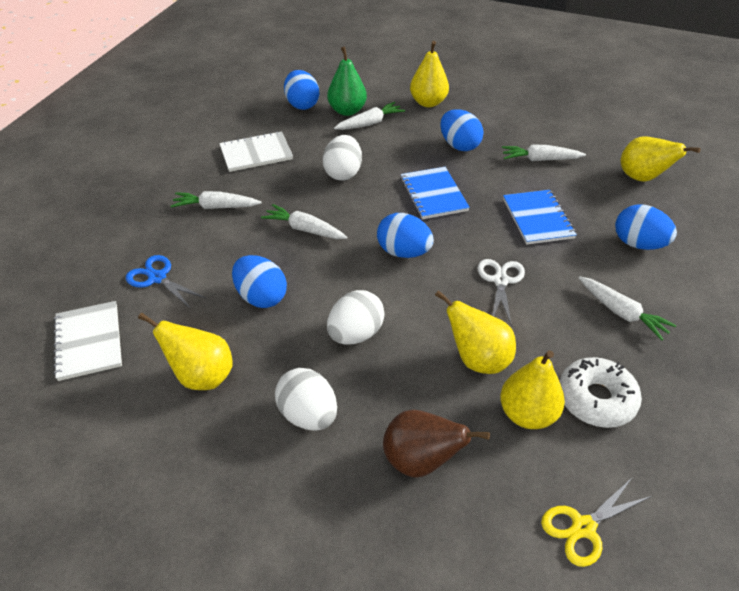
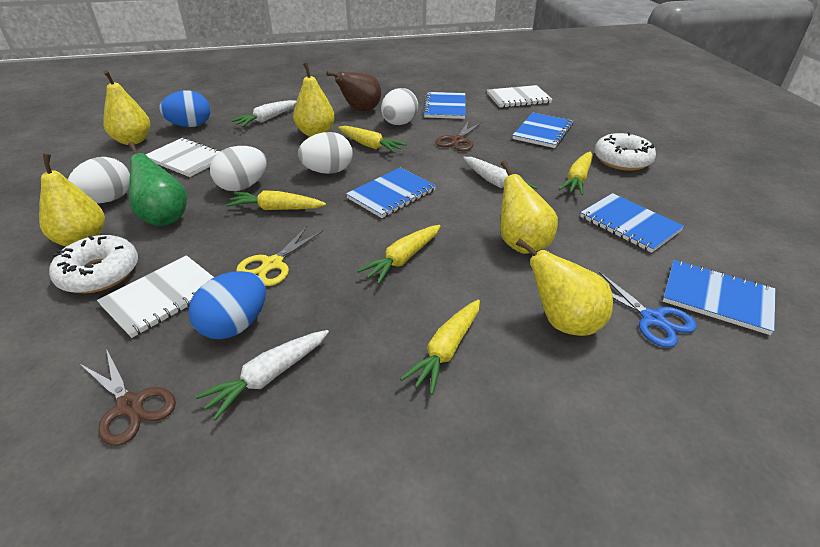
blue egg: [232,255,287,308] [284,70,319,110] [377,213,434,258] [440,109,483,151] [615,204,677,250] = 5 -> [159,90,210,127] [189,271,266,339] = 2
blue notebook: [400,167,470,219] [503,190,577,245] = 2 -> [346,168,436,218] [423,92,465,119] [512,112,573,148] [580,193,684,253] [663,260,775,335] = 5
brown scissors: none = 0 -> [79,349,176,446] [435,120,482,151] = 2
white carrot: [171,191,262,209] [261,204,347,239] [334,102,405,130] [502,145,586,161] [579,276,676,341] = 5 -> [195,330,329,420] [231,100,297,127] [463,157,538,189] = 3
white donut: [559,357,642,428] = 1 -> [49,235,138,293] [594,132,656,171] = 2
white egg: [275,368,337,431] [323,135,362,180] [327,290,385,345] = 3 -> [68,157,130,203] [210,146,267,191] [298,132,353,174] [381,88,418,125] = 4
white notebook: [54,301,122,381] [219,131,293,172] = 2 -> [97,255,214,338] [145,137,220,177] [487,85,553,108] = 3
white scissors: [478,259,525,327] = 1 -> none = 0
yellow carrot: none = 0 -> [226,190,326,210] [338,126,407,153] [357,225,440,284] [400,300,480,395] [559,152,593,195] = 5

